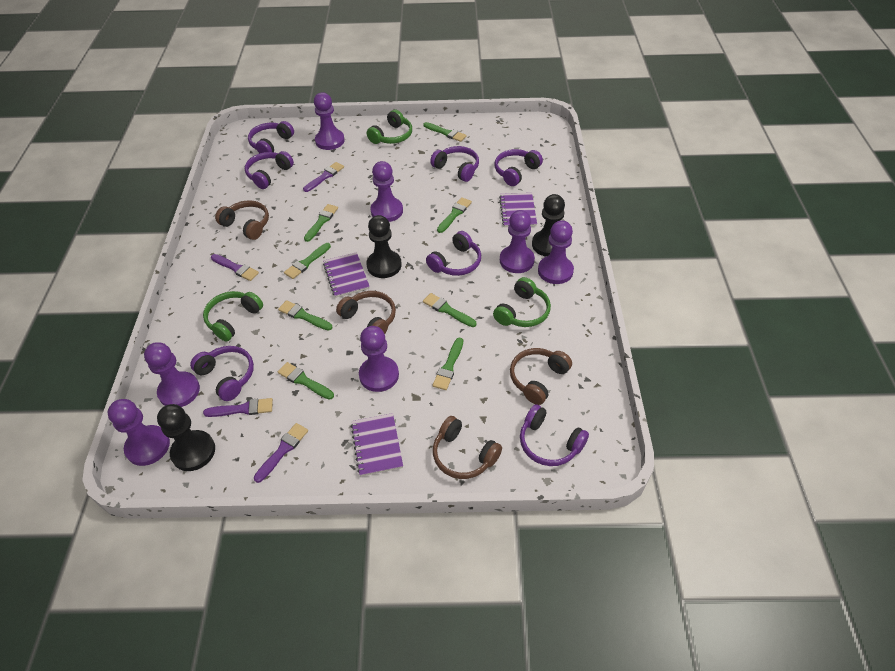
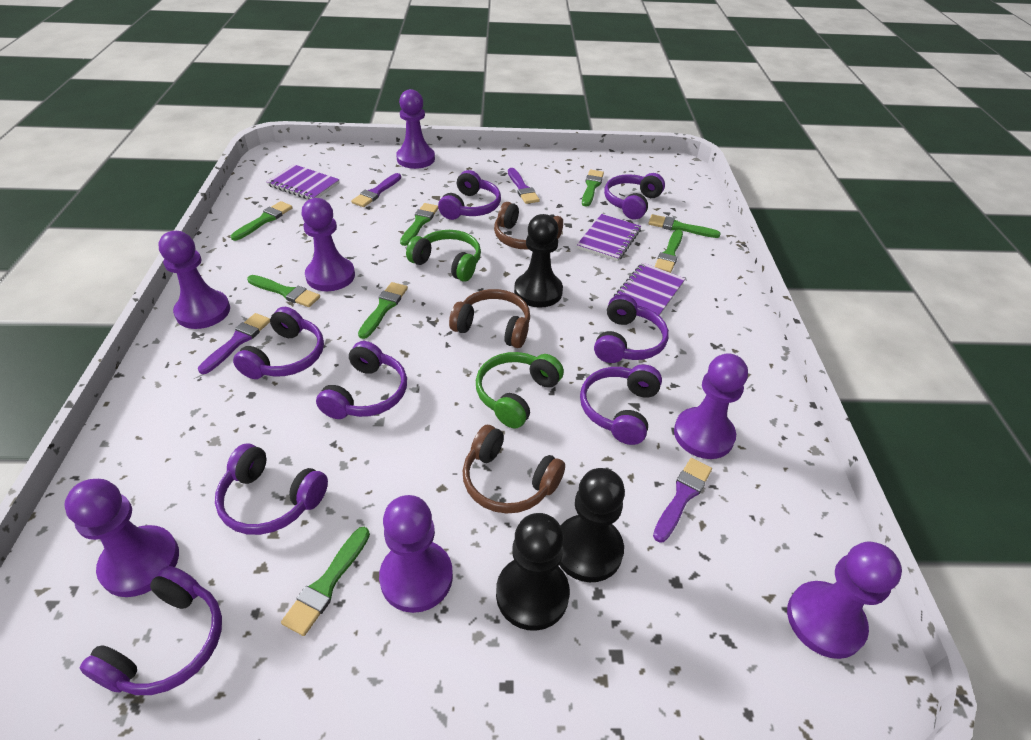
brown headphones: [215,200,269,240] [336,291,396,334] [433,416,502,479] [510,348,572,405] = 4 -> [449,289,530,348] [463,425,565,514] [494,202,563,250] = 3
green headphones: [203,291,263,342] [367,110,412,144] [493,277,551,327] = 3 -> [406,230,481,282] [476,352,564,428] = 2
purple headphones: [190,346,254,401] [245,151,294,189] [248,121,294,153] [426,231,481,276] [430,146,479,182] [495,149,543,186] [520,404,589,466] = 7 -> [80,566,222,695] [215,443,328,535] [233,307,324,379] [316,341,407,419] [438,170,501,220] [580,364,662,445] [594,294,669,363] [604,173,665,220] = 8

